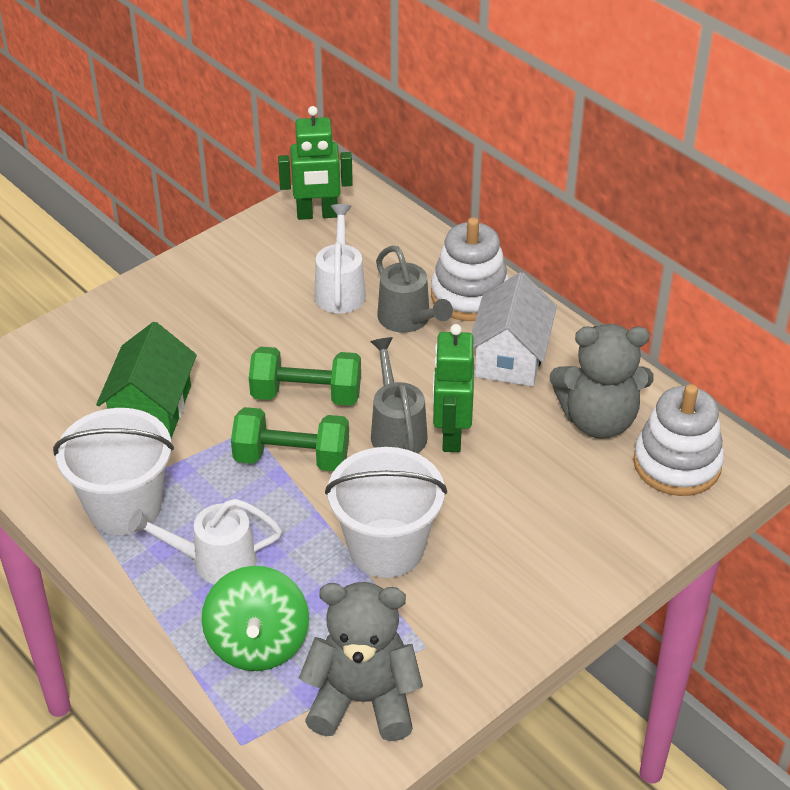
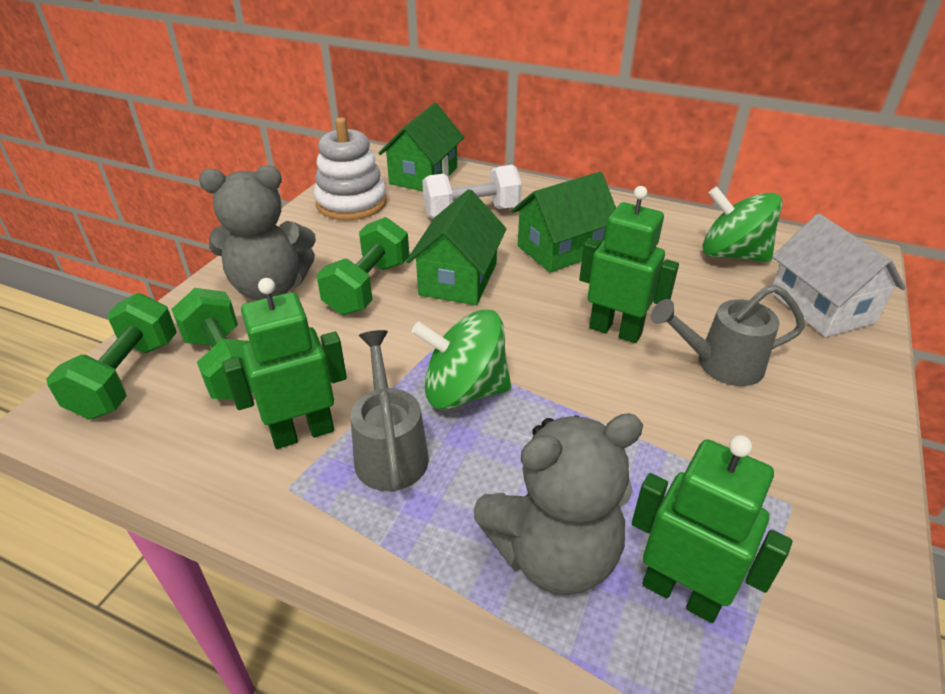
green dumbbell: [231,407,349,471] [249,347,361,406] = 2 -> [46,293,177,419] [171,288,253,399] [316,217,409,315] = 3
green house: [96,322,197,438] = 1 -> [379,103,464,191] [406,189,507,305] [511,172,616,273] = 3
green robot: [278,106,353,220] [432,324,474,452] = 2 -> [223,278,347,449] [579,186,679,343] [632,435,792,623] = 3
green spinning top: [202,566,309,671] = 1 -> [412,310,511,409] [702,186,783,262] = 2
white bucket: [53,408,174,535] [325,447,447,578] = 2 -> none = 0
white dumbbell: none = 0 -> [422,165,522,219] = 1
white stacking toy: [431,217,509,321] [633,384,724,496] = 2 -> [314,117,387,220] = 1
white watering can: [128,499,282,585] [314,204,366,314] = 2 -> none = 0

